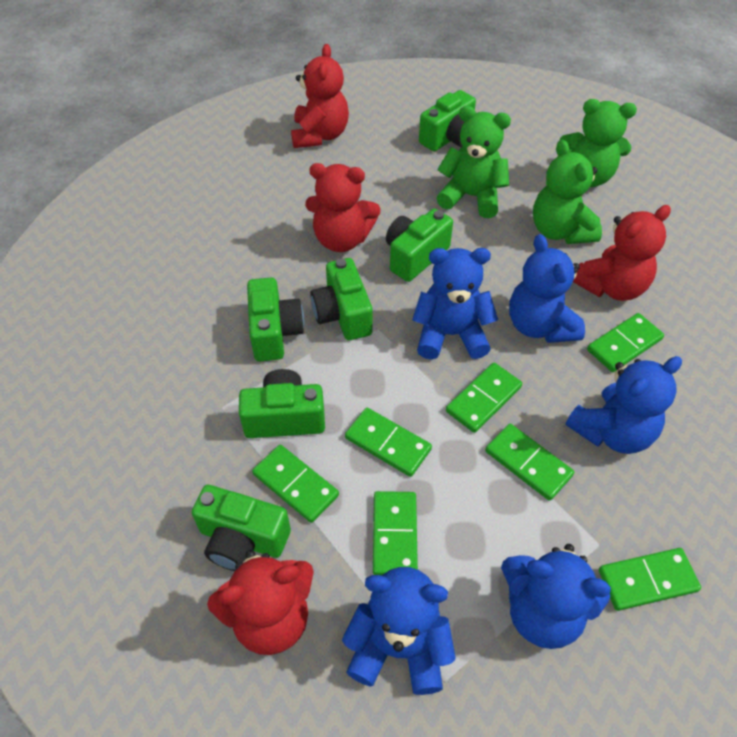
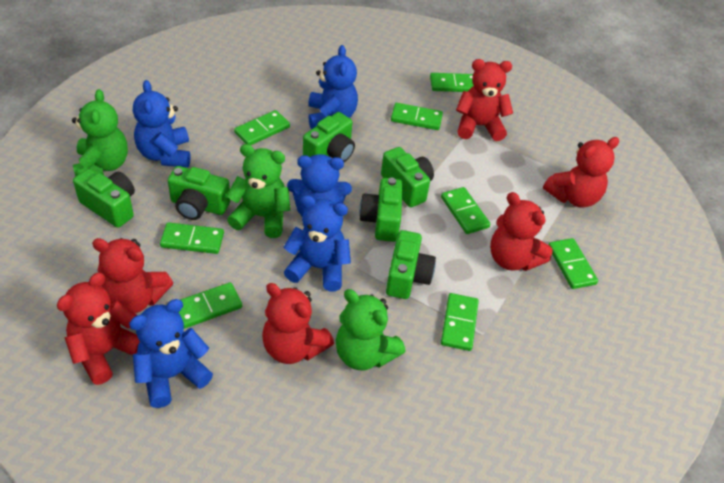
green domino: [252,445,339,523] [345,408,432,477] [373,491,418,576] [446,363,522,433] [485,424,574,501] [587,313,664,372] [599,548,701,611] = 7 -> [160,222,224,254] [178,282,242,329] [234,110,290,145] [391,103,443,130] [430,73,474,92] [441,187,490,234] [441,293,479,351] [549,238,598,289] = 8
red teddy bear: [207,550,314,655] [291,44,349,148] [305,163,381,252] [573,205,671,301] = 4 -> [57,273,140,385] [92,238,173,313] [262,283,334,364] [456,59,513,141] [490,192,553,271] [543,137,619,208] = 6

